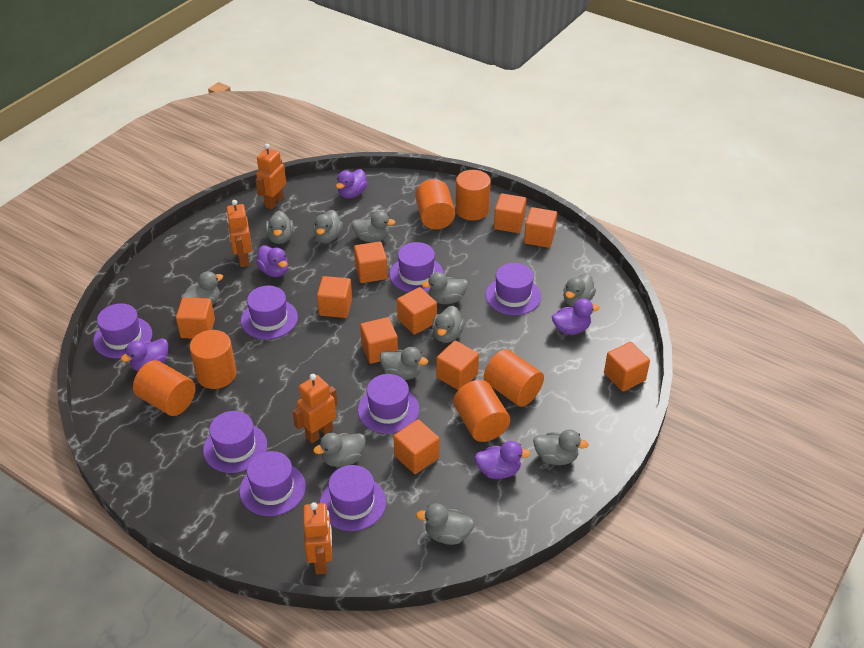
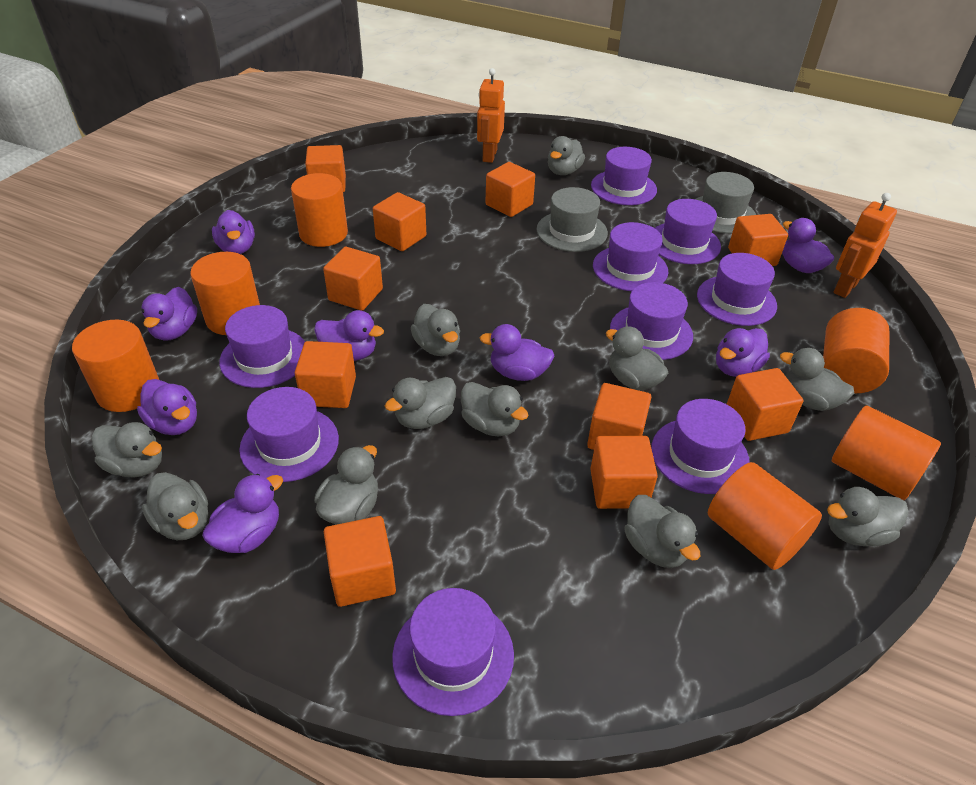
grey hat: none = 0 -> [537,187,608,252] [695,172,756,234] = 2
orange robot: [226,200,252,267] [256,144,286,209] [292,374,337,443] [303,502,332,574] = 4 -> [477,68,505,163] [834,193,897,298] = 2
purple duck: [121,338,168,371] [256,245,288,277] [336,169,367,198] [475,441,531,479] [552,298,600,335] = 5 -> [137,379,197,435] [141,287,197,341] [202,474,283,553] [212,210,255,254] [314,310,384,361] [480,324,554,381] [716,328,770,377] [782,218,834,273] = 8
purple hat: [93,303,152,359] [203,411,267,473] [239,451,306,516] [241,286,298,339] [320,465,386,531] [358,374,419,434] [389,242,444,292] [486,263,541,315] = 8 -> [219,305,305,388] [239,387,339,482] [392,588,514,716] [591,147,657,205] [593,222,668,291] [610,282,693,360] [651,399,750,494] [655,199,721,264] [697,253,777,326] = 9

